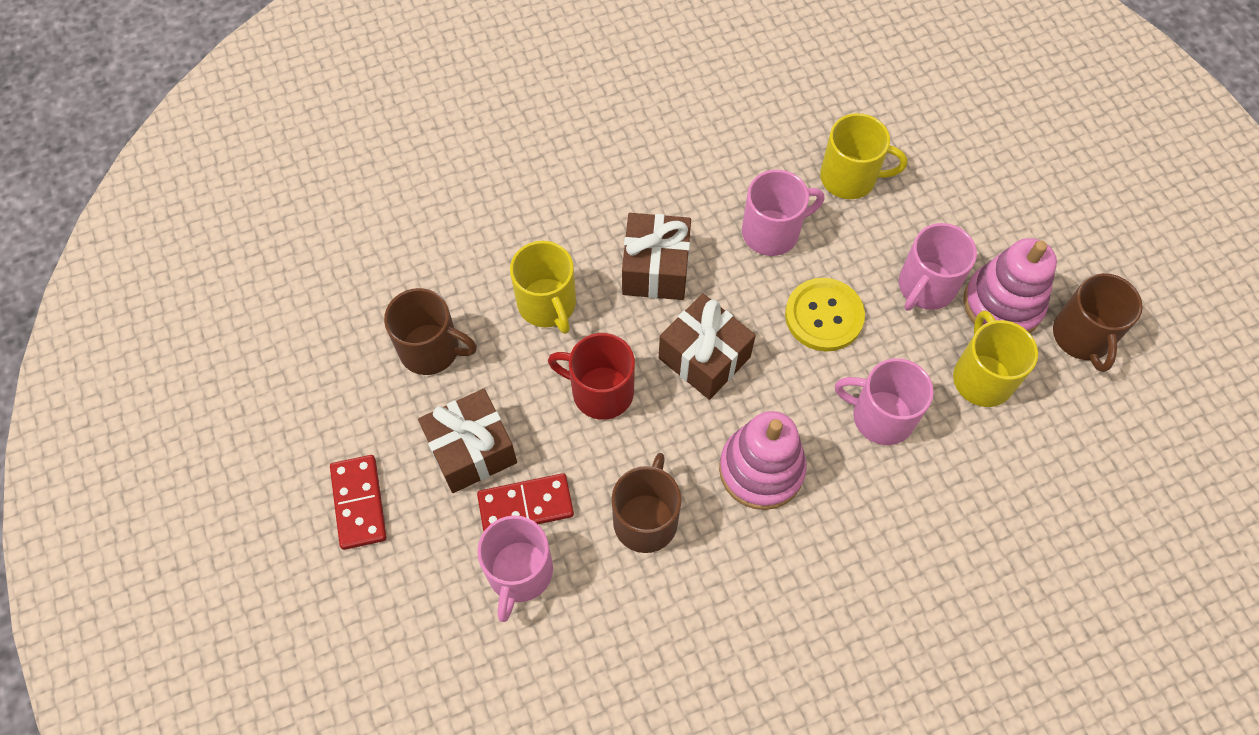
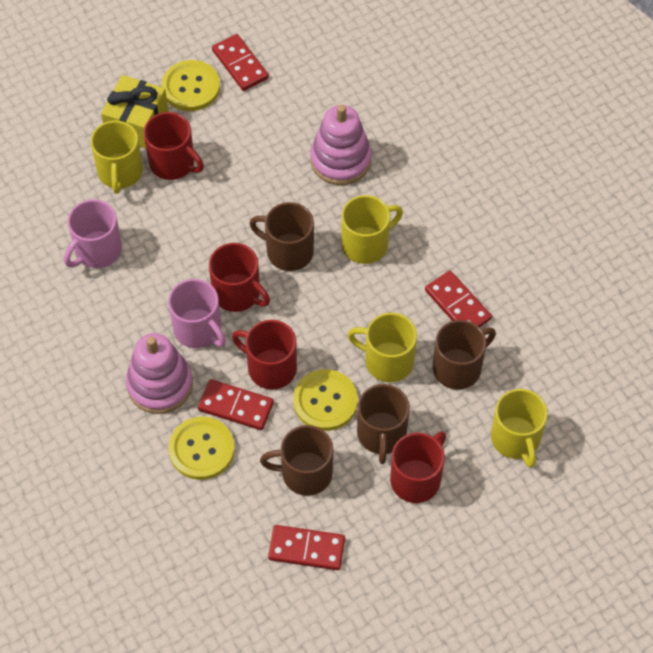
brown gift: [418,389,517,493] [622,213,691,300] [659,293,756,400] = 3 -> none = 0
brown mug: [384,288,477,375] [612,453,682,553] [1053,273,1143,372] = 3 -> [249,202,314,271] [260,425,333,496] [357,384,410,464] [433,320,496,390] = 4
pink mug: [477,515,553,622] [742,170,824,256] [835,358,934,445] [899,223,977,311] = 4 -> [64,199,122,268] [168,279,226,348] = 2
red domino: [330,455,387,550] [477,473,574,531] = 2 -> [198,379,274,430] [212,34,269,91] [268,525,345,570] [425,271,492,328] = 4
red mug: [548,333,635,420] = 1 -> [143,112,204,180] [209,243,270,312] [232,320,297,389] [390,432,446,503] = 4
yellow button: [785,278,865,352] = 1 -> [162,60,220,111] [168,417,235,480] [293,369,358,431] = 3
yellow gift: none = 0 -> [101,75,168,149] = 1
yellow mug: [510,241,576,334] [820,113,907,199] [953,310,1038,407] = 3 -> [90,121,143,194] [341,195,403,264] [348,313,417,382] [491,389,548,468] = 4

